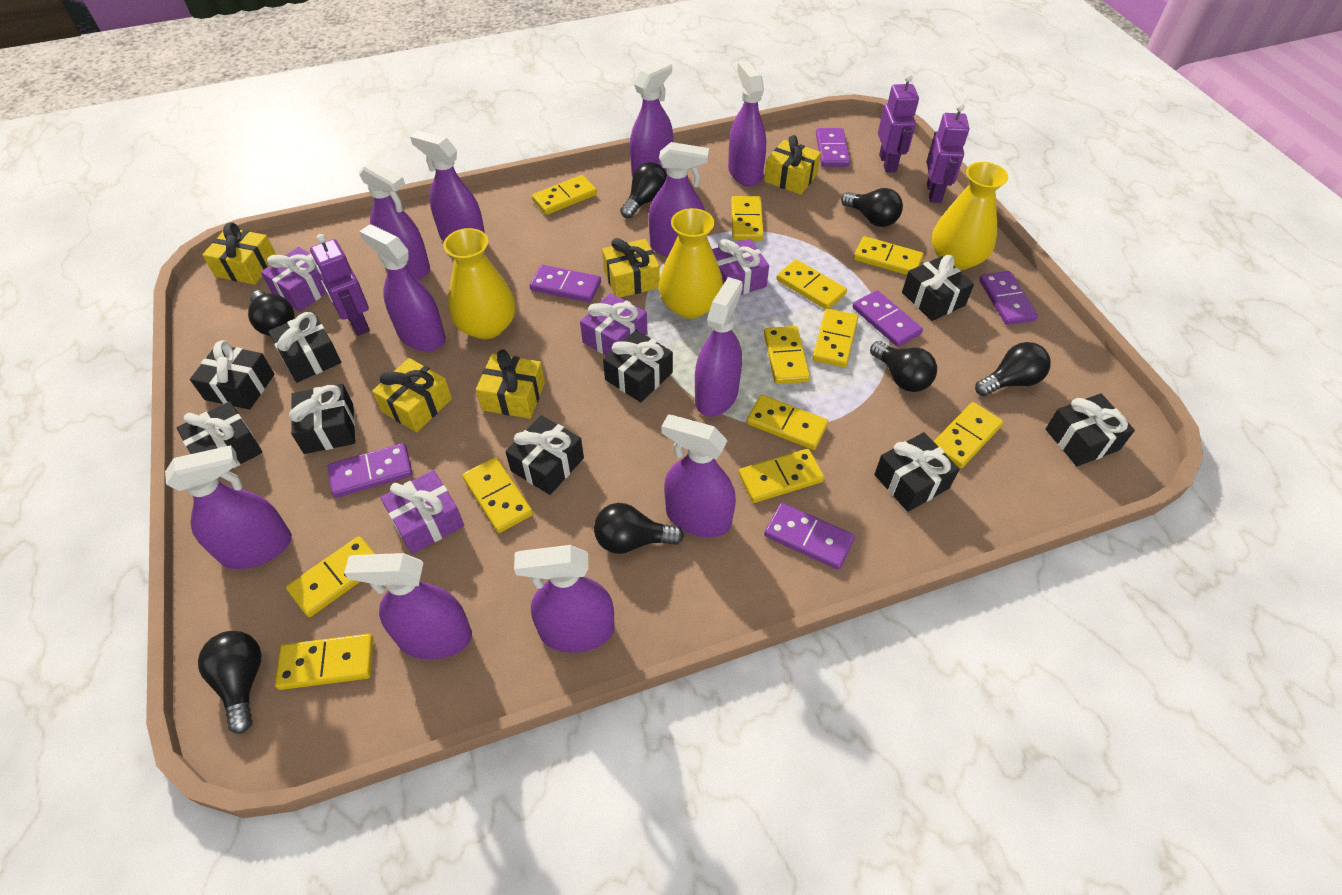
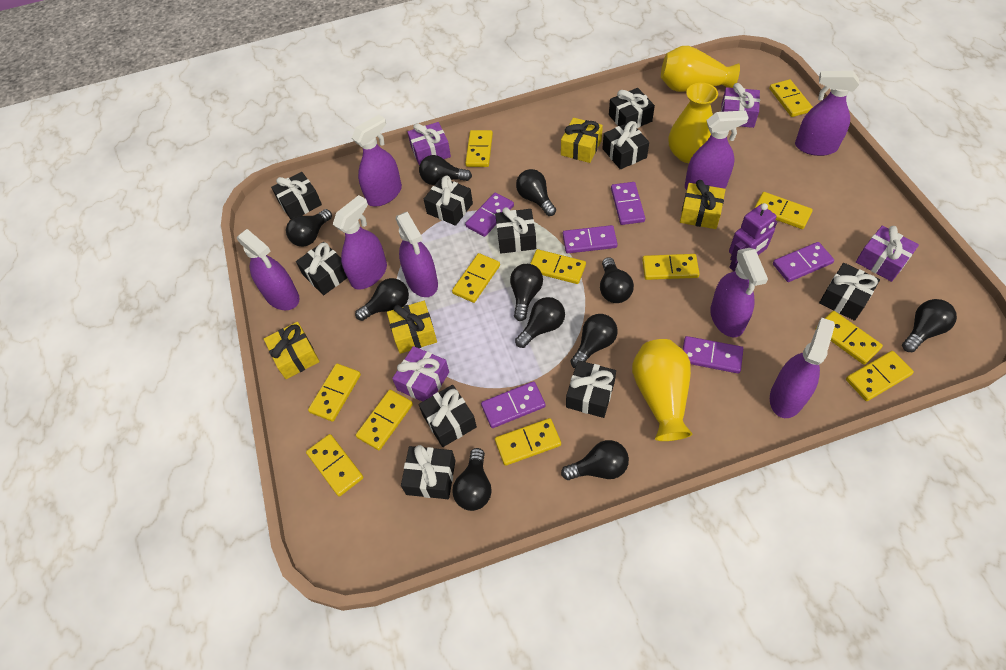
black gift: [177,401,263,469] [190,340,274,410] [268,312,341,383] [289,384,355,454] [505,415,584,495] [603,330,673,402] [874,432,959,512] [902,255,974,321] [1046,393,1135,466] = 9 -> [271,172,322,219] [296,242,347,295] [401,445,456,499] [419,385,477,447] [424,176,473,226] [495,207,536,254] [566,360,616,418] [602,121,649,169] [609,88,655,128] [819,263,880,321] = 10
black light bulb: [198,631,261,734] [248,290,295,336] [594,503,684,554] [620,162,667,218] [841,188,903,227] [870,341,937,392] [975,342,1051,396] = 7 -> [286,209,332,247] [355,278,409,321] [419,155,472,185] [452,448,492,511] [510,264,543,321] [515,297,565,348] [516,169,556,216] [561,440,629,480] [570,314,617,368] [600,257,634,303] [902,299,957,352] = 11
purple robot: [310,234,370,336] [878,74,919,173] [927,103,969,203] = 3 -> [729,203,777,271] = 1
purple spray bottle: [165,445,292,569] [344,553,472,660] [359,160,430,279] [360,224,446,352] [410,130,485,242] [514,545,615,652] [630,60,673,177] [648,142,709,257] [661,414,736,537] [695,277,743,417] [728,61,766,187] = 11 -> [237,229,300,310] [333,195,387,290] [352,115,402,206] [395,212,438,297] [685,110,749,190] [710,248,768,337] [770,318,835,418] [795,71,859,156] = 8
yellow gift: [202,222,276,285] [372,358,452,432] [476,349,545,419] [602,238,660,298] [764,135,821,195] = 5 -> [264,322,320,379] [387,301,437,354] [561,118,603,163] [680,180,725,229] = 4

